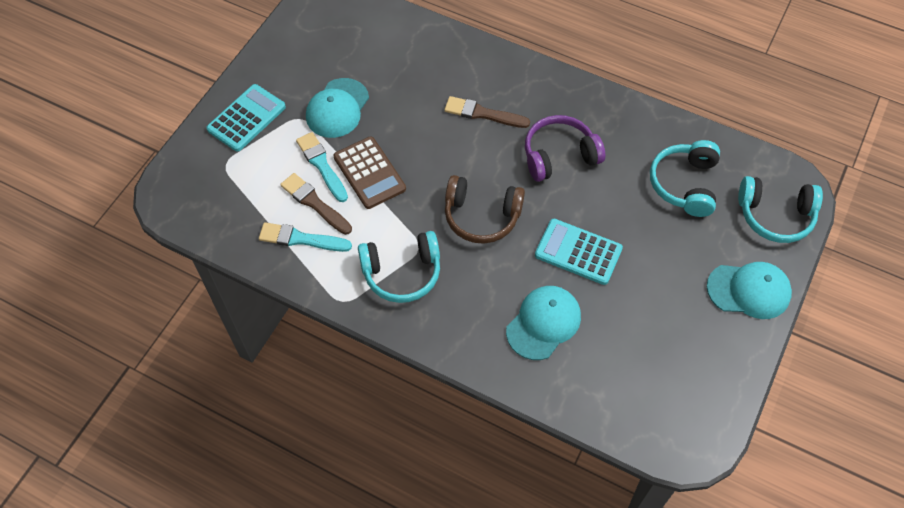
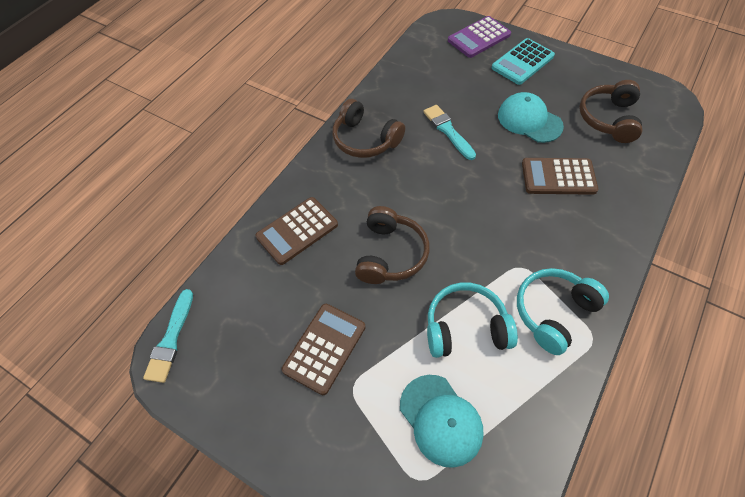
brown brush: [280,173,352,235] [444,96,530,128] = 2 -> none = 0
brown calculator: [333,137,406,209] = 1 -> [255,197,338,265] [282,304,365,395] [522,158,598,195] = 3
brown headphones: [445,175,525,244] = 1 -> [333,99,405,158] [355,206,430,284] [579,80,642,143] = 3
purple calculator: none = 0 -> [448,16,511,58] = 1
purple headphones: [525,115,605,182] = 1 -> none = 0
turquoise calculator: [206,84,286,152] [535,219,623,285] = 2 -> [492,38,555,85] = 1
turquoise cap: [306,78,369,138] [506,286,581,360] [707,262,792,319] = 3 -> [400,375,484,468] [498,92,564,143] = 2
turquoise headphones: [358,231,440,303] [650,140,720,217] [738,176,823,243] = 3 -> [427,283,518,358] [517,268,609,355] = 2

